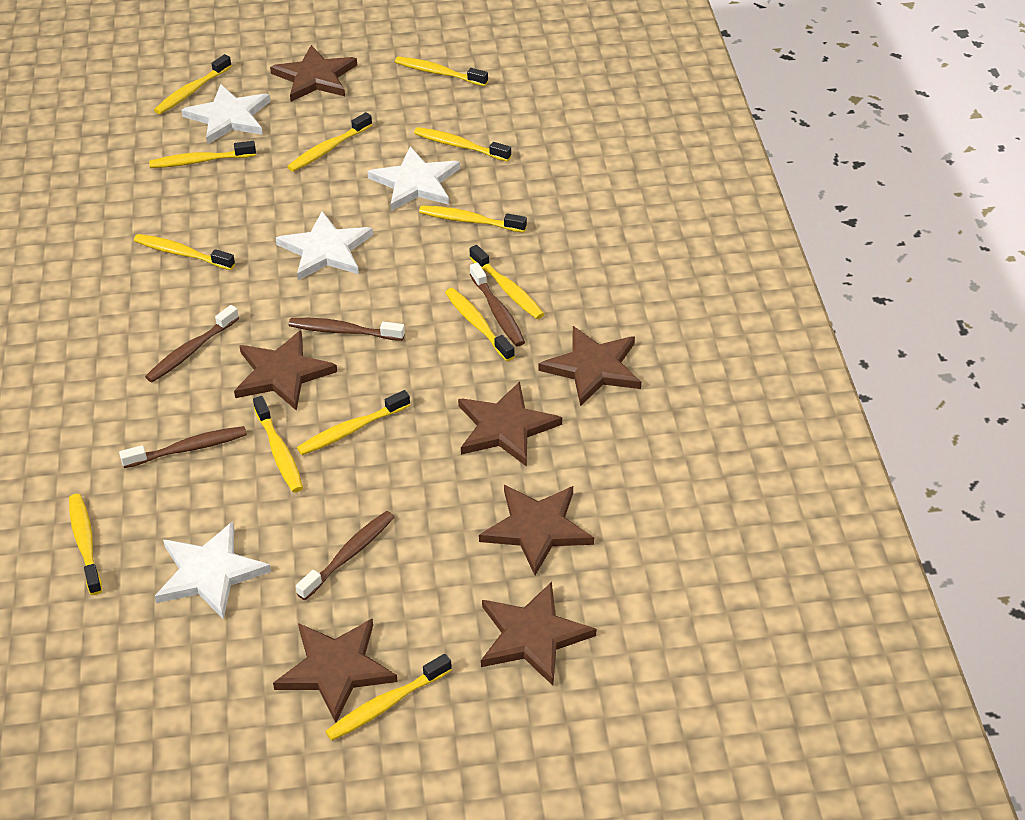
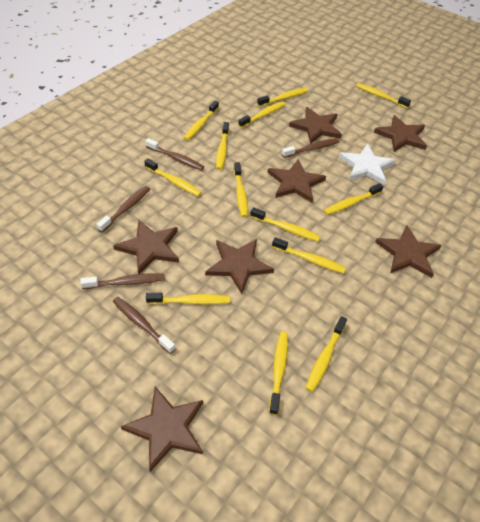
white star: [154,521,271,620] [181,84,271,145] [276,211,373,280] [367,146,460,211] = 4 -> [339,144,396,185] = 1

